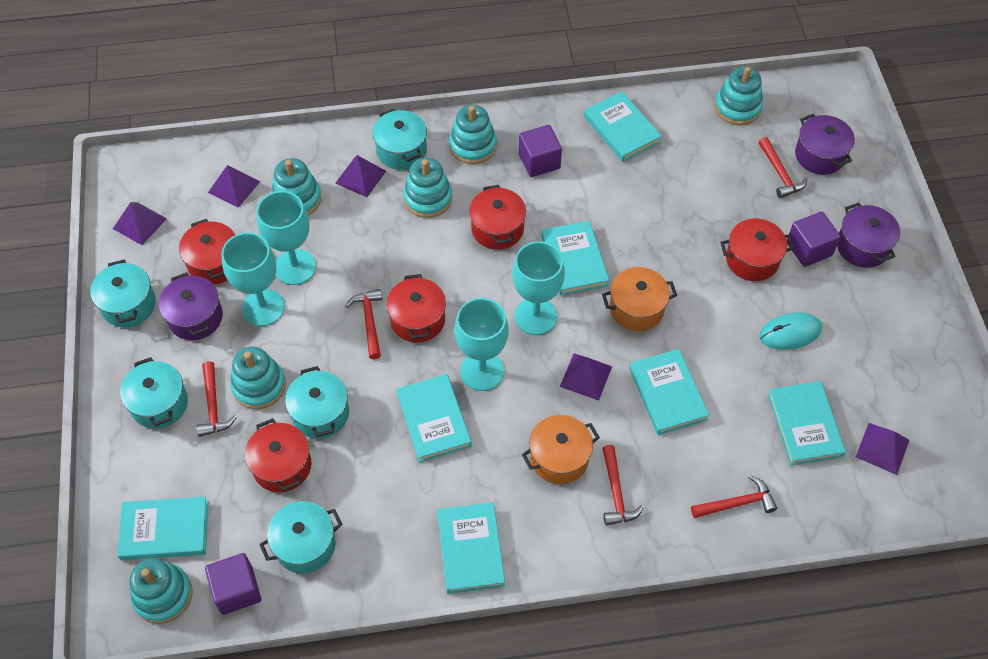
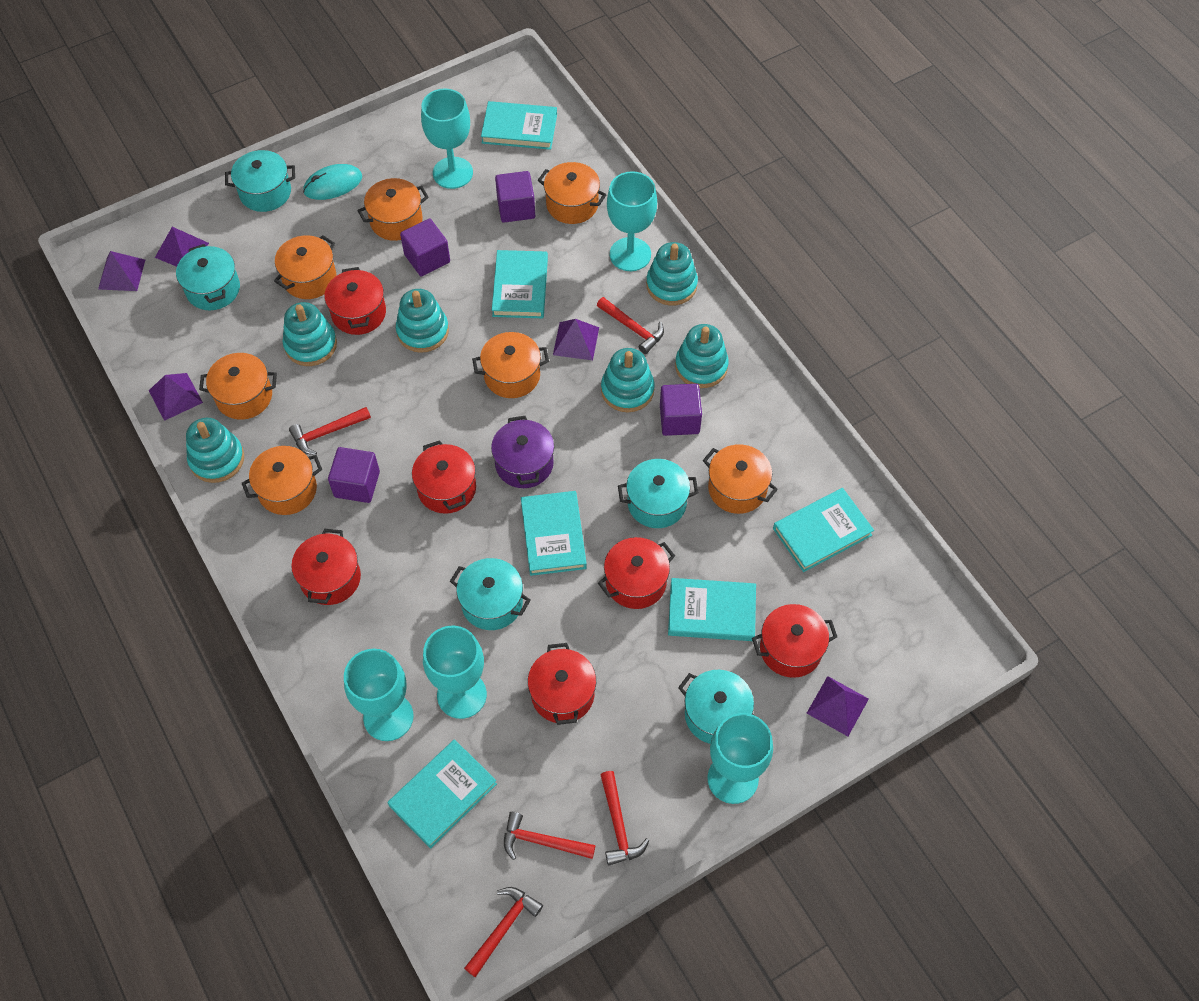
orange pot: [522,415,600,484] [602,267,677,331] = 2 -> [199,353,277,420] [242,446,322,515] [274,235,336,299] [357,178,429,241] [472,332,549,398] [538,162,607,224] [703,444,778,514] = 7
purple cube: [205,553,261,615] [519,125,562,177] [787,211,841,267] = 3 -> [328,447,380,503] [400,218,450,276] [495,171,535,223] [660,384,702,436] = 4
purple pot: [159,272,223,340] [795,114,855,175] [837,202,900,268] = 3 -> [491,416,554,488] = 1
red pot: [179,219,235,284] [245,418,311,492] [386,274,446,343] [469,185,526,250] [721,218,794,281] = 5 -> [291,529,361,605] [324,267,386,335] [412,440,476,514] [528,643,596,725] [598,537,675,609] [752,604,837,678] = 6
turquoise book: [117,497,208,560] [396,374,472,462] [437,502,505,594] [541,221,609,296] [584,91,662,162] [629,349,709,435] [768,381,846,465] = 7 -> [387,739,497,849] [481,101,557,150] [492,250,548,318] [521,491,587,576] [668,578,756,641] [773,488,874,572] = 6
turquoise goblet: [221,232,285,326] [257,191,316,285] [455,298,509,391] [512,241,565,335] = 4 -> [344,649,414,741] [421,88,473,189] [423,626,487,719] [607,171,657,271] [707,713,773,804] = 5

